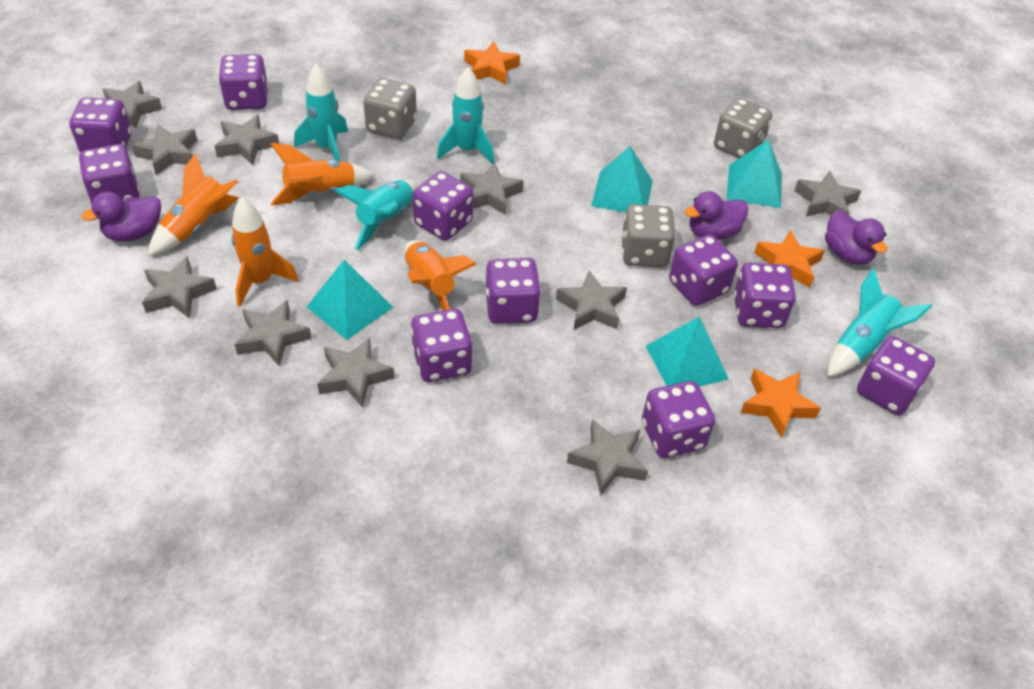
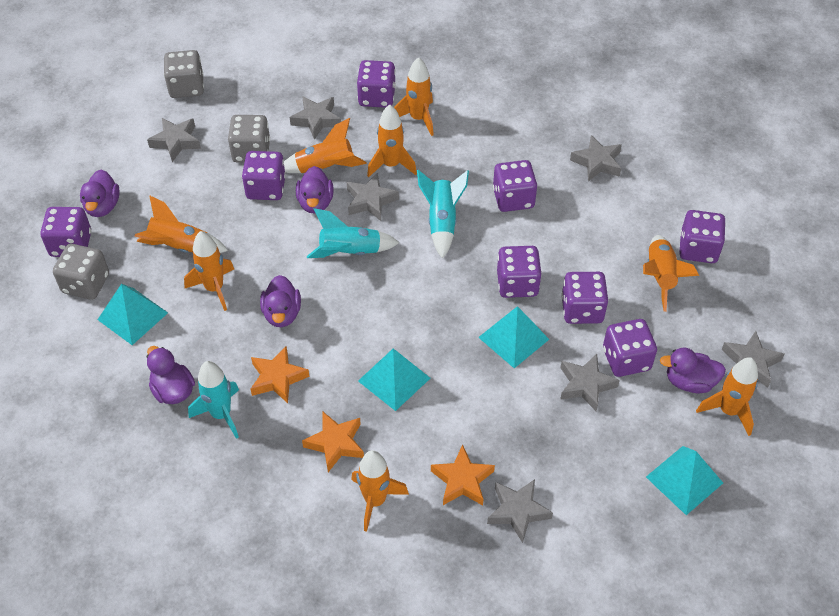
grey star: [103,81,162,129] [131,125,198,175] [142,256,217,319] [215,115,279,165] [234,300,312,367] [317,338,394,408] [460,163,524,215] [556,270,627,331] [567,419,648,495] [794,171,861,217] = 10 -> [147,118,201,162] [290,96,341,140] [347,173,399,221] [487,479,553,543] [560,354,620,411] [570,135,622,181] [721,331,784,388] = 7
orange rocket: [148,153,239,256] [231,197,299,307] [270,143,375,205] [405,240,477,311] = 4 -> [134,195,228,253] [184,231,234,311] [284,118,367,173] [351,450,409,532] [367,104,417,177] [394,57,434,136] [643,235,699,312] [696,357,758,436] = 8
purple dice: [69,97,132,152] [79,144,140,204] [219,54,268,110] [411,309,472,382] [413,171,473,241] [485,258,541,324] [642,381,715,458] [669,235,738,306] [734,263,796,328] [857,336,935,415] = 10 -> [40,207,91,257] [242,151,286,200] [357,60,396,108] [493,160,537,212] [497,246,542,298] [561,272,609,324] [603,319,657,377] [679,210,726,263] = 8
purple duck: [82,192,161,242] [685,191,748,240] [825,210,887,265] = 3 -> [80,170,120,217] [147,346,195,404] [260,275,301,327] [296,166,334,214] [660,347,726,393] = 5
turquoise rocket: [294,64,348,161] [334,180,418,250] [437,67,494,164] [827,269,932,377] = 4 -> [188,361,239,439] [307,208,399,258] [417,170,469,259] = 3

